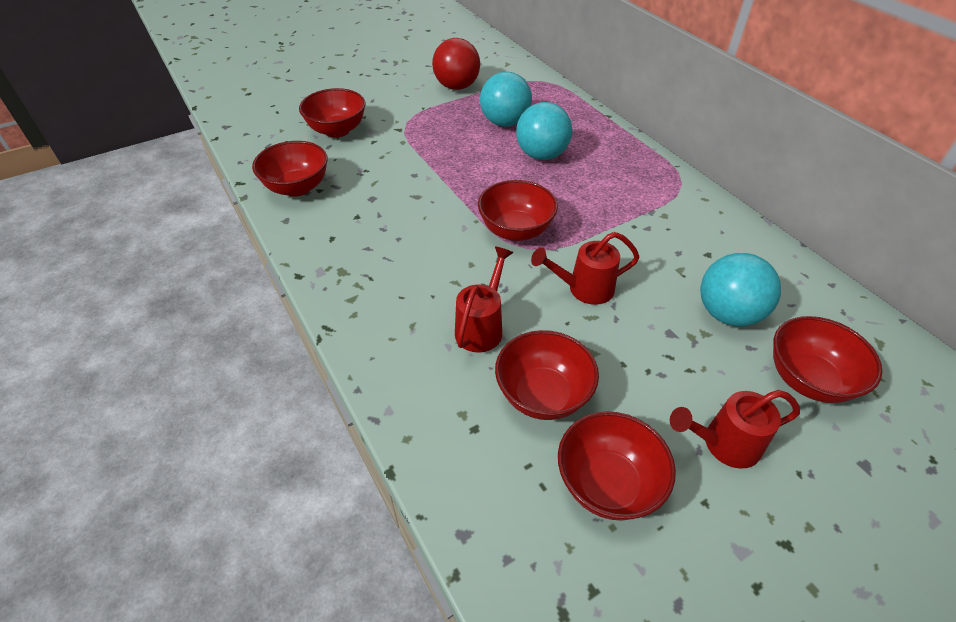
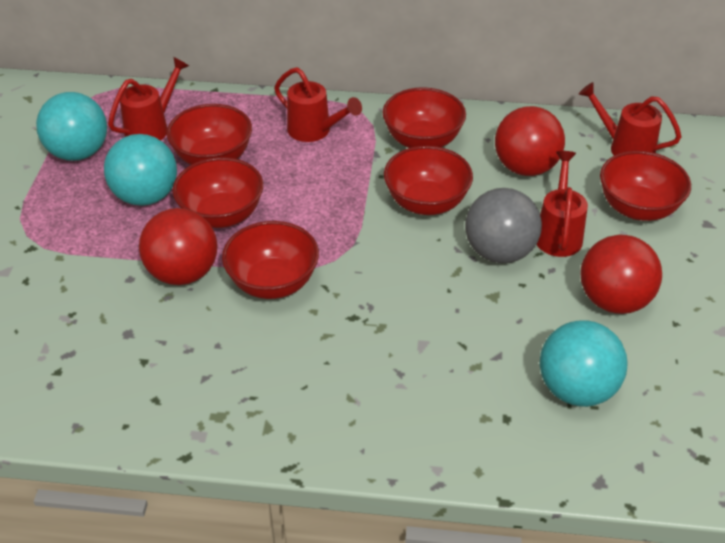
grey ball: none = 0 -> [465,188,542,263] = 1
red ball: [432,38,480,90] = 1 -> [139,208,217,285] [495,106,565,176] [581,235,662,314] = 3
red watering can: [455,247,514,353] [531,232,639,305] [670,390,800,469] = 3 -> [108,57,189,141] [274,67,362,142] [536,151,588,257] [579,82,681,156] = 4

